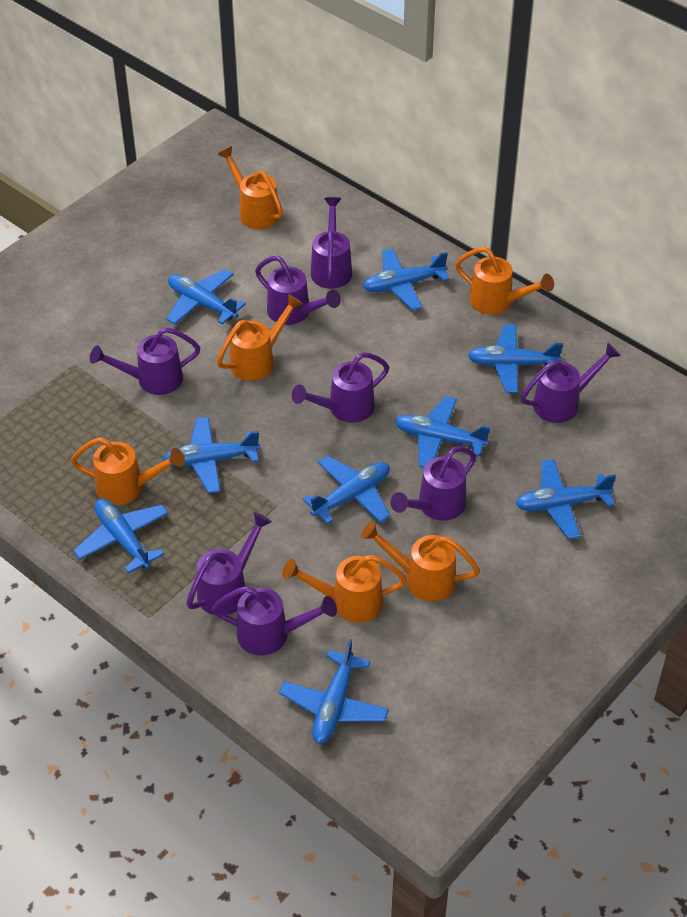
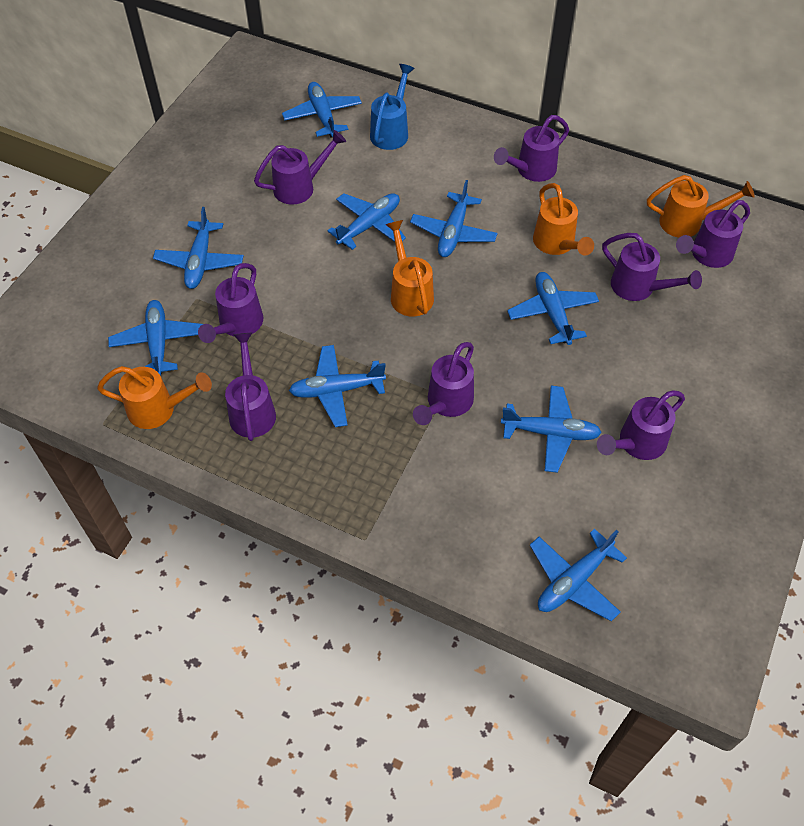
blue watering can: none = 0 -> [370,64,415,150] = 1
orange watering can: [71,437,185,505] [216,294,303,381] [218,146,283,229] [282,555,407,623] [361,522,480,601] [455,247,554,315] = 6 -> [97,366,212,429] [385,220,434,317] [533,183,594,255] [647,175,755,238] = 4

